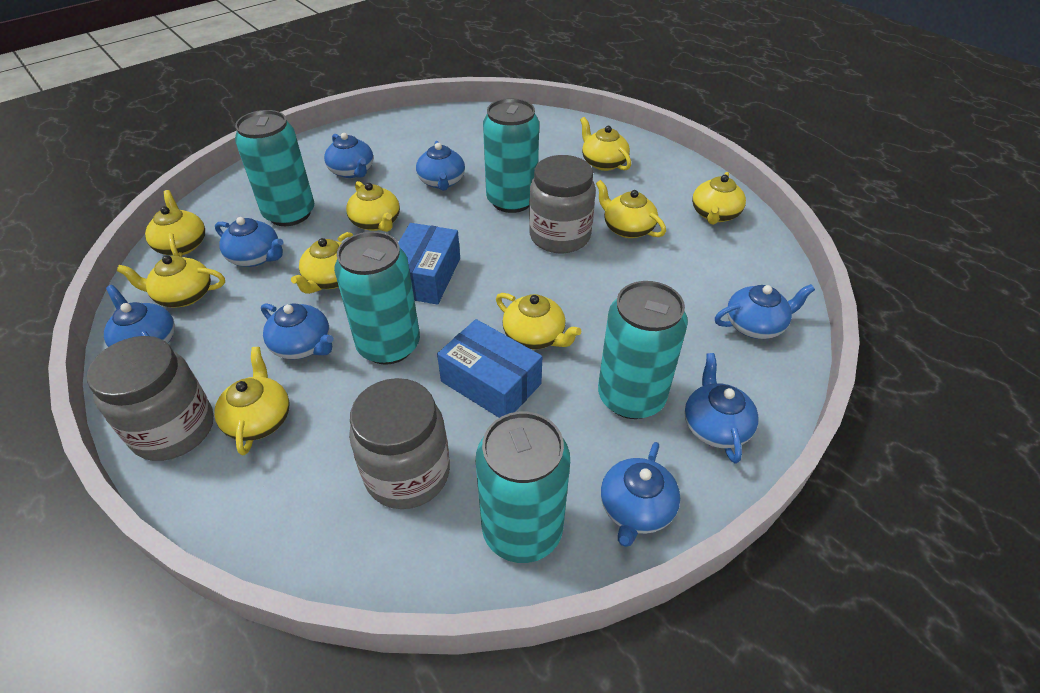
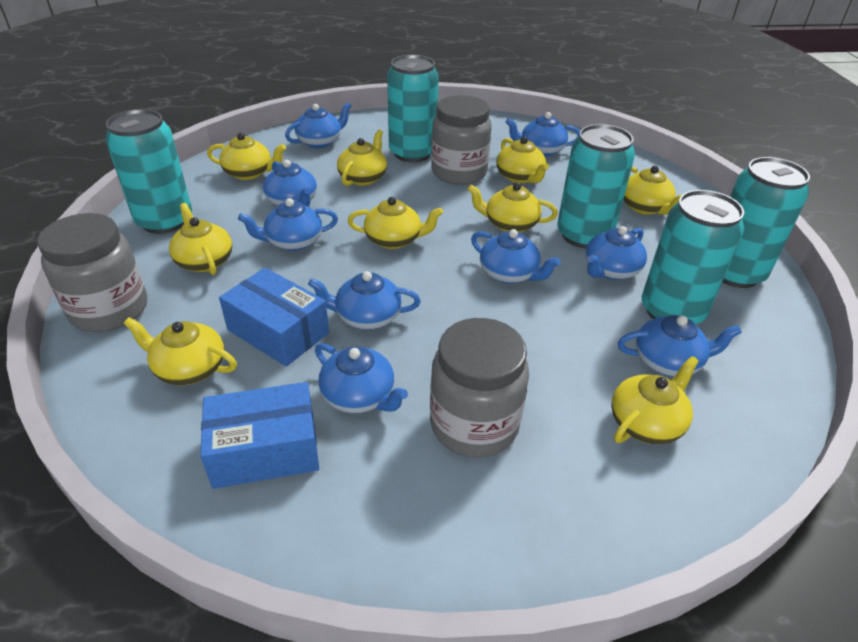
blue teapot: [104,285,175,347] [215,217,283,267] [261,303,334,359] [324,133,373,178] [416,141,465,191] [601,442,680,547] [684,353,759,463] [715,284,815,339] = 8 -> [238,198,338,251] [263,160,317,206] [285,102,352,148] [308,271,421,330] [315,343,408,413] [471,229,561,284] [506,112,580,156] [585,226,647,280] [618,315,742,377] = 9

